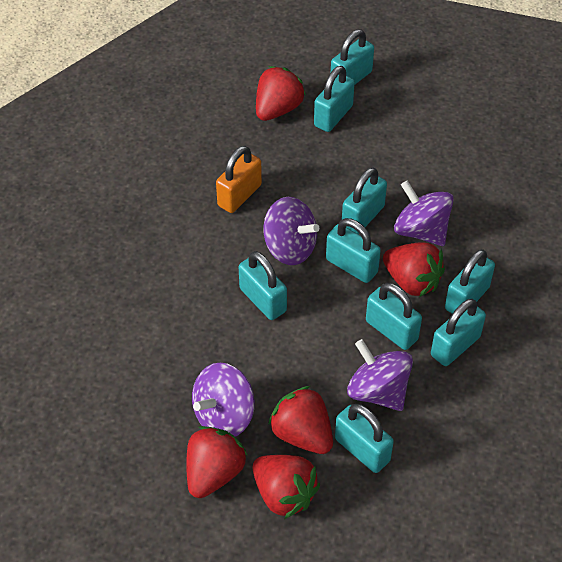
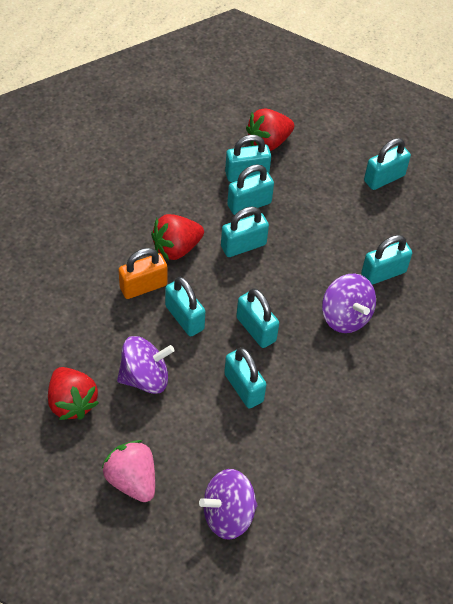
pink strawberry: none = 0 -> [102,440,155,502] = 1
purple spinning top: [192,363,255,437] [263,197,319,265] [347,339,413,411] [394,180,454,246] = 4 -> [117,336,174,394] [199,469,258,540] [322,273,376,333] = 3
red strawberry: [186,426,247,498] [253,455,320,519] [256,66,306,121] [268,386,333,454] [383,242,445,297] = 5 -> [48,367,99,420] [151,214,204,260] [246,108,294,151] = 3
turquoise padlock: [239,251,287,320] [314,66,355,132] [326,218,381,283] [331,29,374,84] [335,404,394,473] [342,167,387,234] [366,283,422,350] [431,299,486,366] [445,249,495,313] = 9 -> [165,277,205,336] [221,206,269,257] [224,347,266,408] [225,135,271,182] [227,164,274,215] [236,288,279,348] [361,235,412,285] [364,138,411,190] = 8

